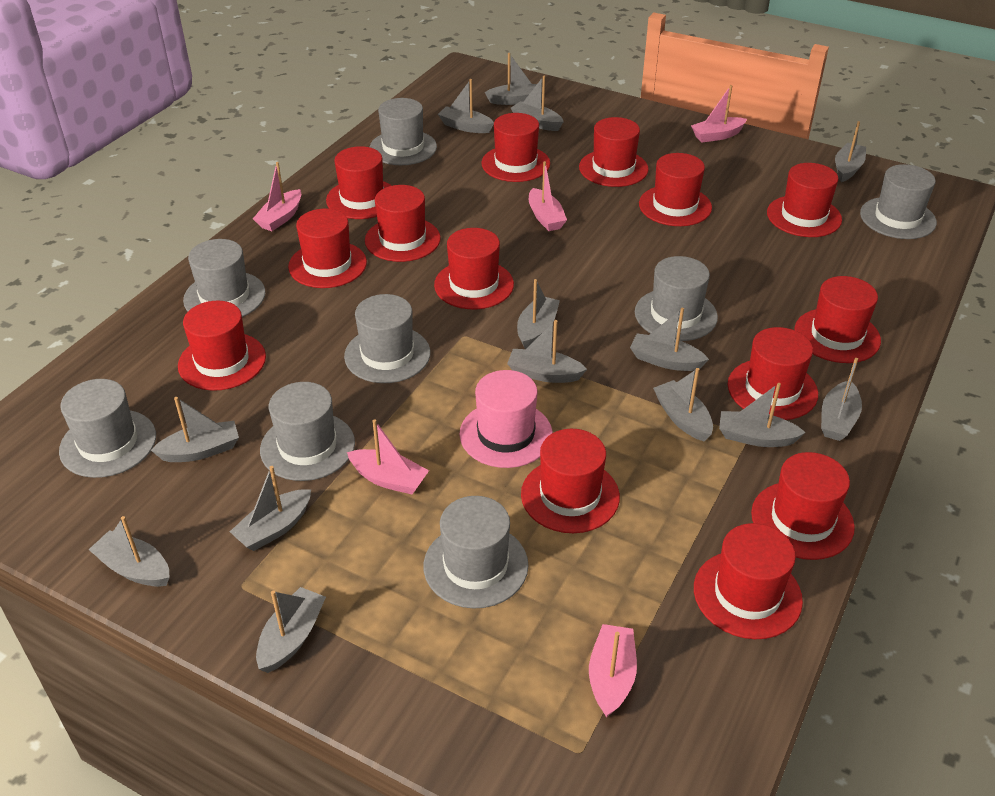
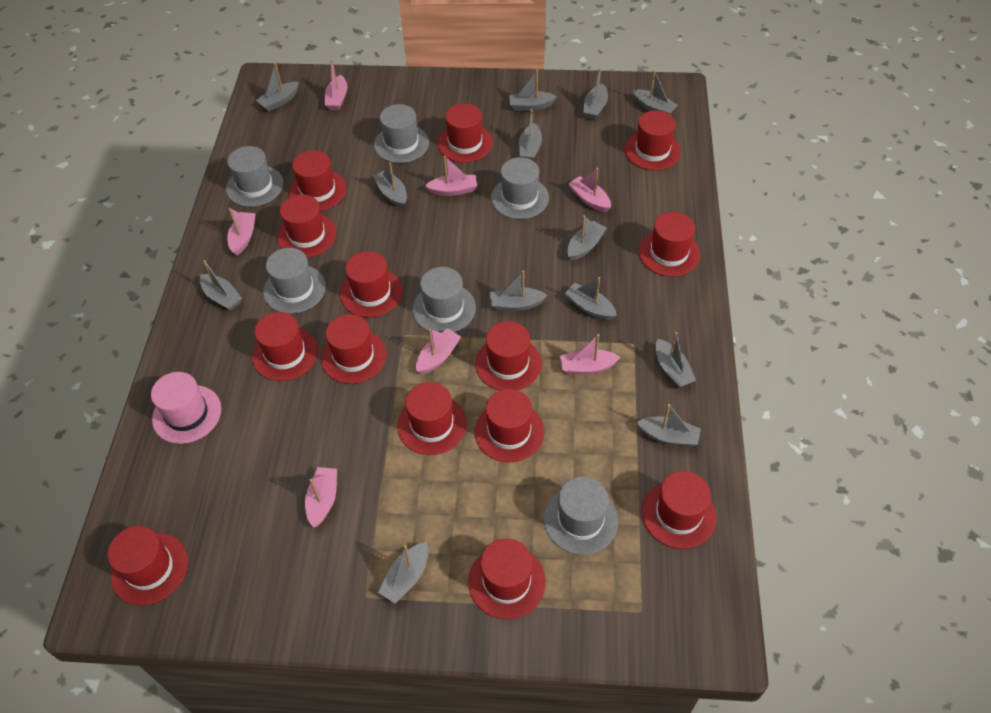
grey boat: [88,516,170,587] [151,397,239,462] [230,466,311,551] [256,587,326,673] [438,79,494,133] [485,53,537,105] [507,320,587,383] [511,76,564,131] [517,279,560,349] [630,308,709,371] [653,368,713,441] [719,383,806,447] [821,358,862,441] [835,121,866,182] = 14 -> [200,260,242,311] [256,63,299,111] [373,162,407,208] [378,542,428,603] [490,270,547,311] [509,70,557,111] [519,109,542,161] [564,277,617,320] [567,215,607,261] [583,68,608,120] [633,70,678,114] [637,404,701,447] [656,332,696,388] = 13
grey hat: [59,379,156,478] [183,239,266,317] [260,382,355,481] [344,294,431,383] [370,98,437,165] [423,496,528,609] [635,256,718,341] [860,164,937,239] = 8 -> [226,146,284,207] [263,248,326,314] [374,104,429,163] [412,267,476,333] [491,157,549,219] [544,477,618,555] = 6
pink boat: [253,162,301,231] [347,419,429,494] [529,161,567,231] [589,624,637,717] [691,85,747,142] = 5 -> [227,208,256,255] [305,467,337,527] [325,60,347,110] [416,328,461,374] [425,156,477,196] [560,334,620,374] [568,168,611,212] = 7

